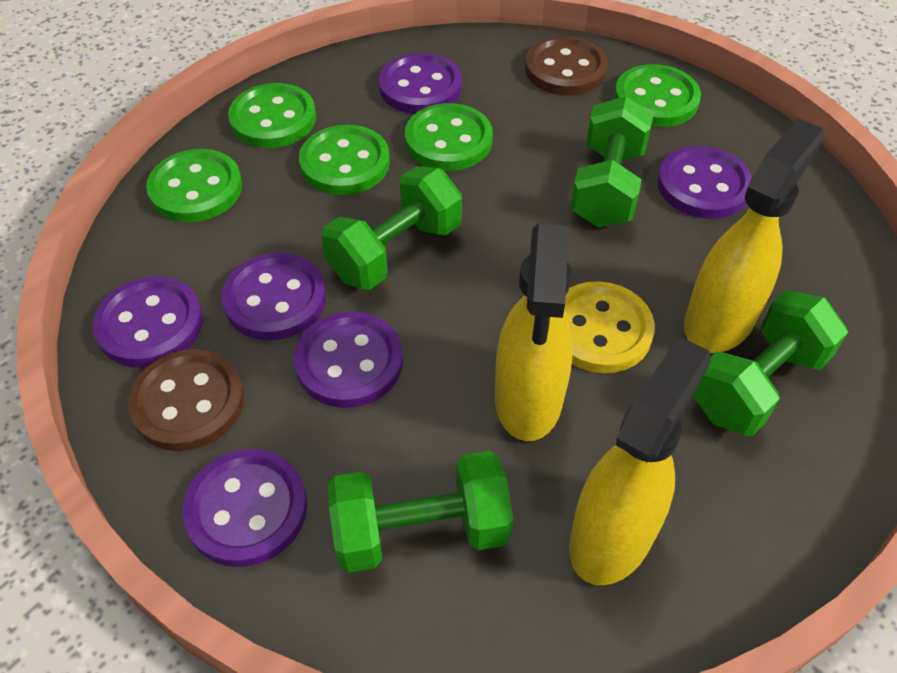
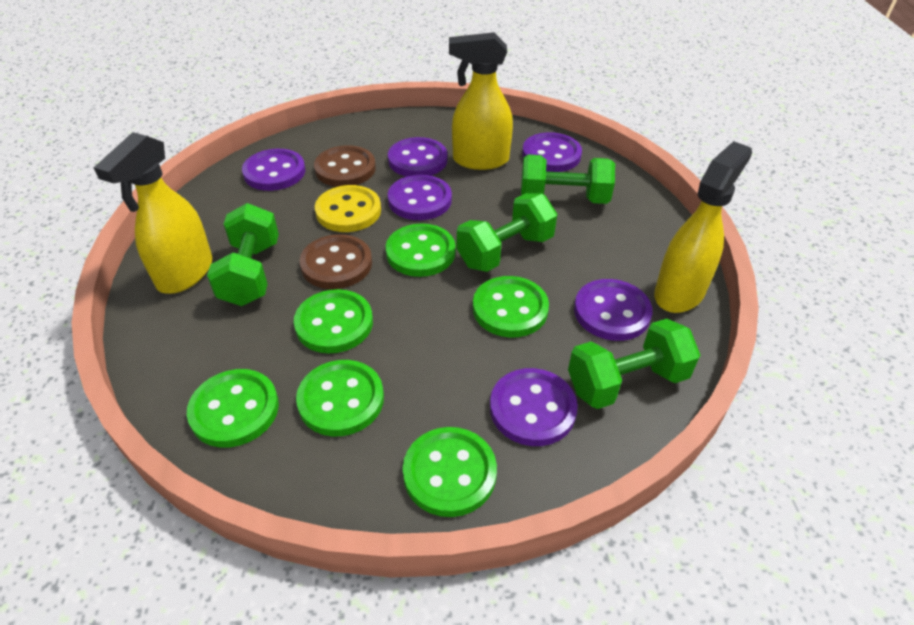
green button: [146,149,242,222] [228,83,316,148] [299,125,390,195] [405,103,493,171] [614,64,701,127] = 5 -> [187,369,279,448] [294,289,373,353] [296,360,384,437] [386,224,456,277] [403,427,497,517] [473,276,549,338] = 6

